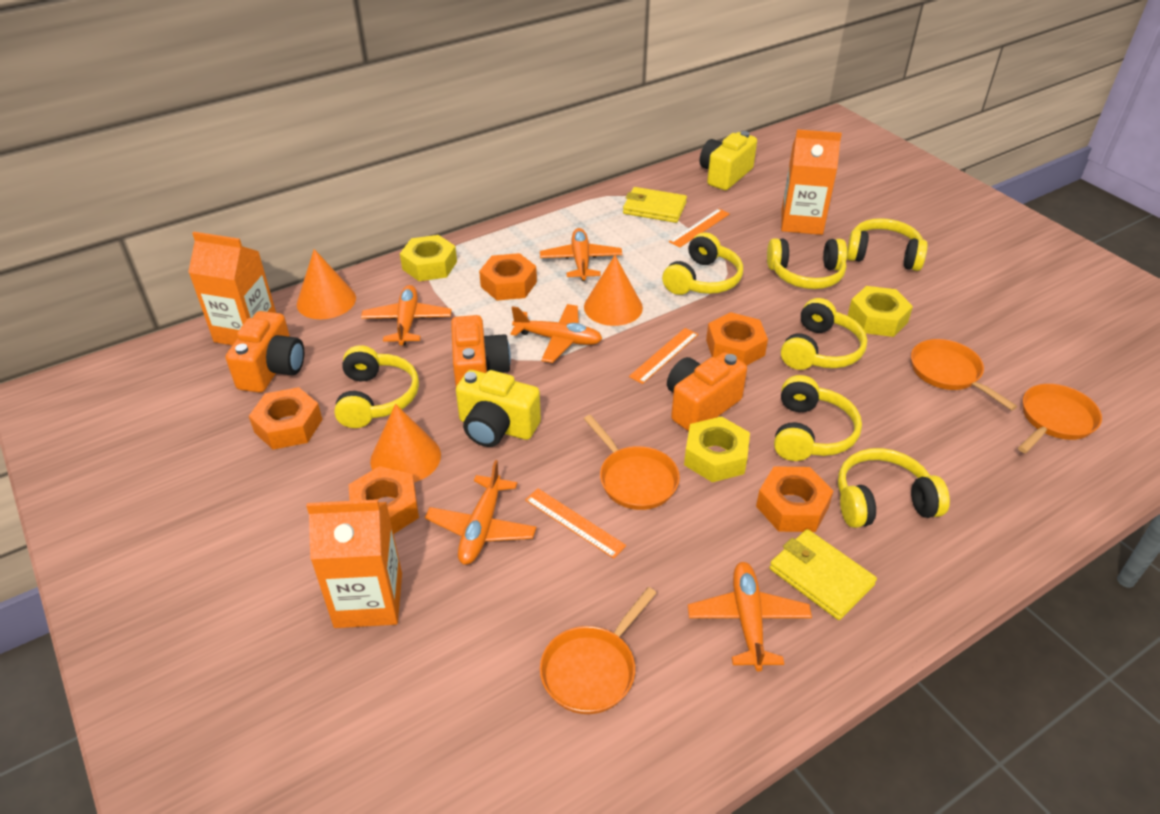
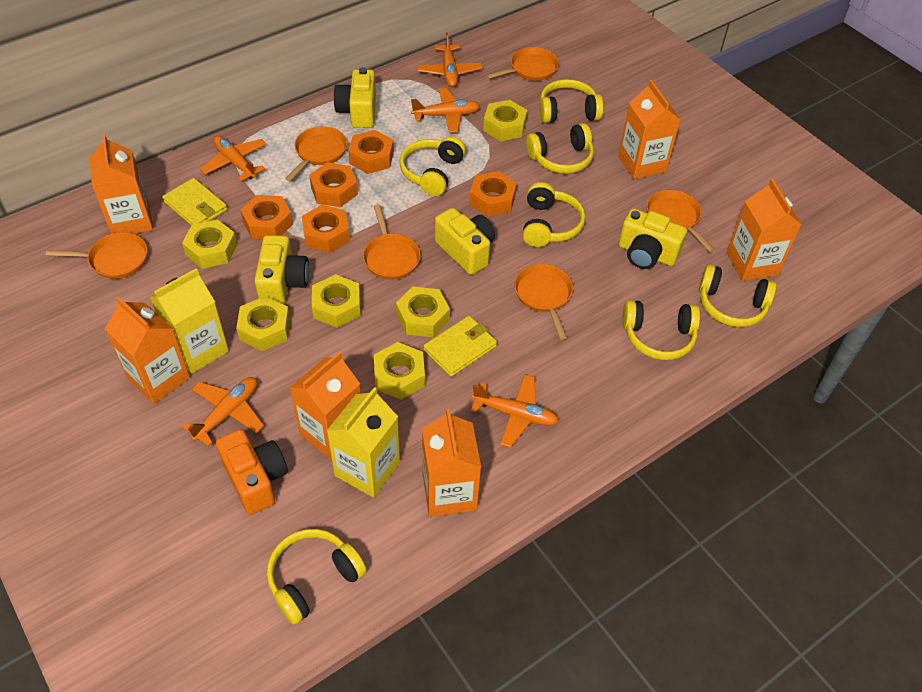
orange camera: [226,311,304,393] [451,315,511,387] [667,352,747,431] = 3 -> [216,429,288,515] = 1
orange carton: [188,232,276,345] [306,499,402,628] [781,129,842,235] = 3 -> [89,134,153,234] [105,296,190,404] [289,352,361,460] [422,409,481,517] [618,80,681,179] [726,179,802,281] = 6
orange cone: [297,249,356,319] [370,404,441,482] [584,255,643,326] = 3 -> none = 0
orange pan: [540,587,656,714] [584,415,680,510] [911,339,1017,411] [1018,384,1102,453] = 4 -> [46,232,148,279] [285,126,347,181] [363,204,421,280] [486,47,559,81] [514,264,573,339] [647,190,715,252] = 6
orange ruler: [525,489,626,559] [629,328,698,384] [669,209,730,247] = 3 -> none = 0
yellow camera: [456,370,541,447] [700,131,757,190] = 2 -> [254,235,309,305] [333,67,376,128] [435,208,495,275] [619,208,687,269] = 4
yellow carton: none = 0 -> [150,268,229,374] [327,387,400,498] = 2
yellow nut: [400,235,457,281] [684,416,750,482] [848,286,913,337] = 3 -> [182,220,237,269] [236,296,290,351] [312,274,361,328] [374,342,425,399] [396,287,450,337] [483,100,527,141] = 6

